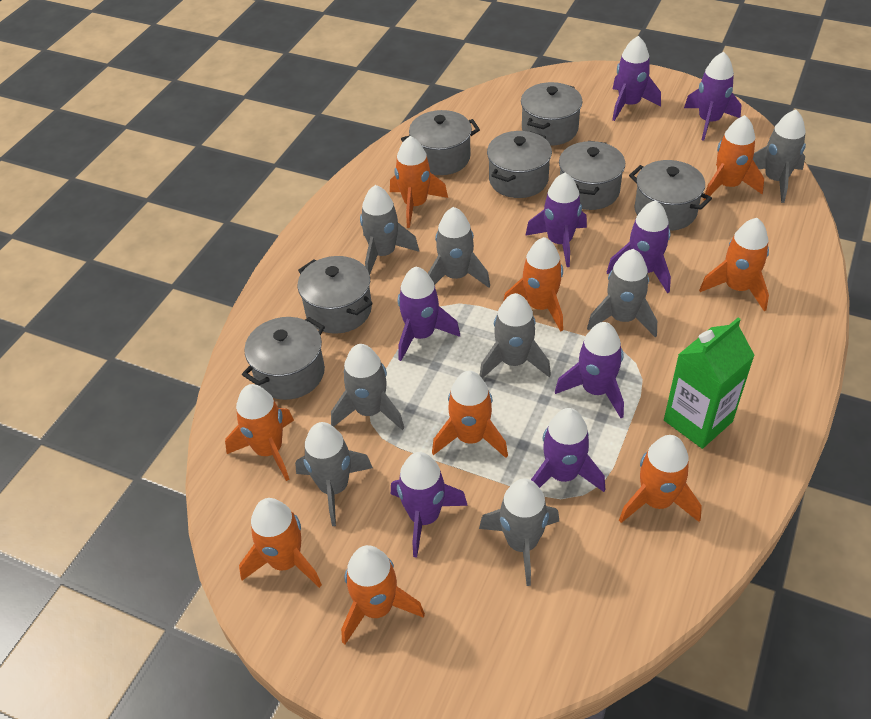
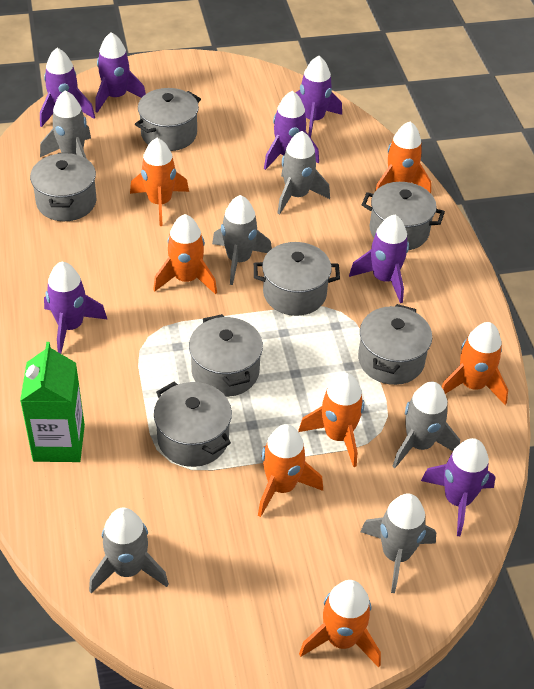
grey rocket: [295,422,373,526] [331,344,404,430] [360,185,419,275] [428,207,490,288] [479,478,559,586] [480,293,551,378] [587,249,657,337] [753,109,806,203] = 8 -> [40,90,91,159] [89,508,169,593] [212,195,272,285] [278,131,330,214] [360,493,436,593] [392,382,460,468] = 6
orange rocket: [225,384,294,481] [239,498,322,588] [341,545,425,645] [390,136,448,228] [432,371,508,458] [503,237,563,332] [619,435,702,523] [699,218,769,311] [703,115,764,201] = 9 -> [130,138,189,226] [153,214,217,295] [258,424,323,517] [298,373,364,467] [299,580,381,668] [375,121,431,193] [442,322,508,405] = 7
purple rocket: [391,452,468,558] [398,267,460,361] [525,173,587,267] [531,408,605,492] [555,322,624,418] [607,200,671,293] [612,36,661,121] [684,52,741,140] = 8 -> [40,48,95,127] [44,262,108,354] [95,32,146,113] [264,91,319,170] [296,56,342,138] [349,215,409,303] [421,438,495,536] = 7

